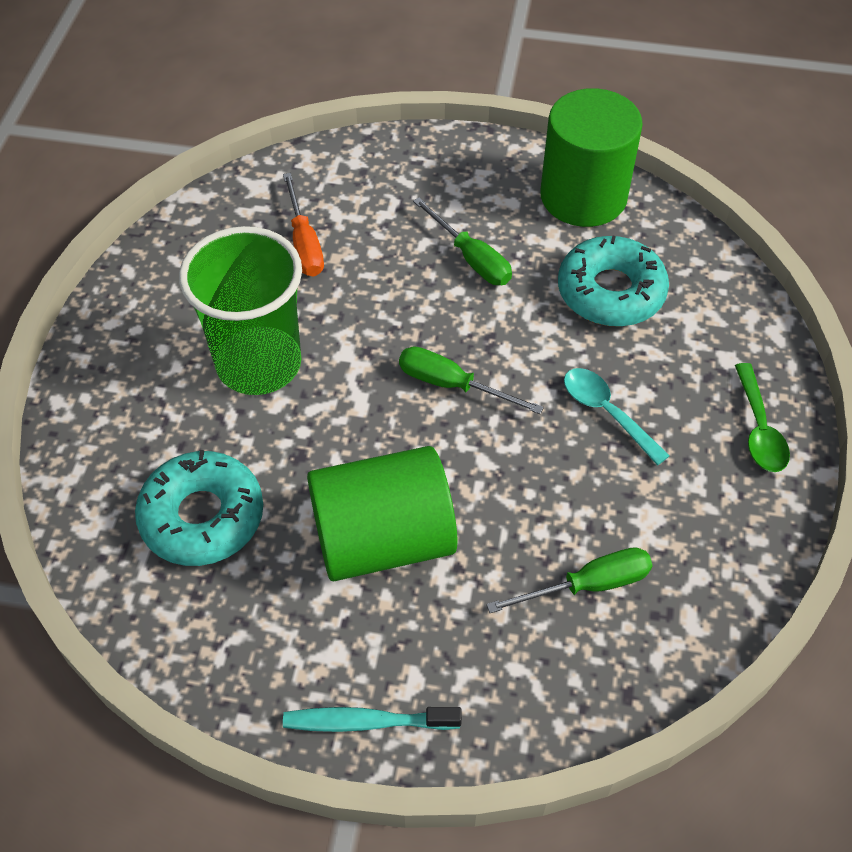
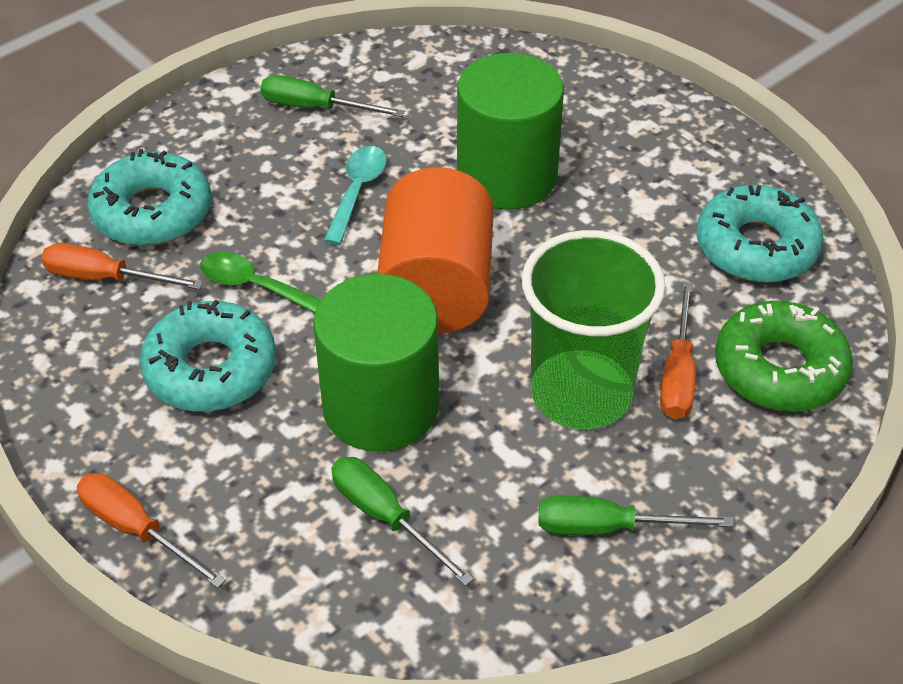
green donut: none = 0 -> [715,301,853,412] = 1
orange cylinder: none = 0 -> [377,167,494,333] = 1
orange screwdriver: [283,173,324,276] = 1 -> [41,243,203,290] [77,473,226,588] [660,282,696,419] = 3
turquoise donut: [135,450,263,566] [558,236,669,327] = 2 -> [87,149,211,246] [140,300,276,412] [697,185,823,283] = 3
turquoise toothbrush: [283,707,462,732] = 1 -> none = 0

